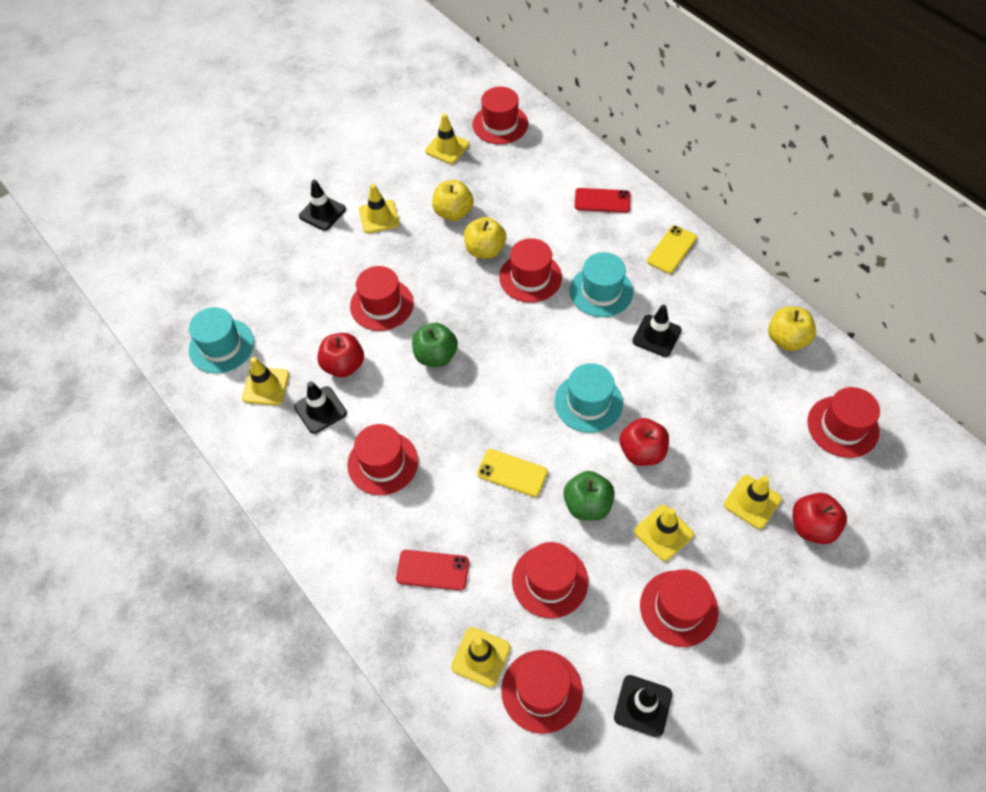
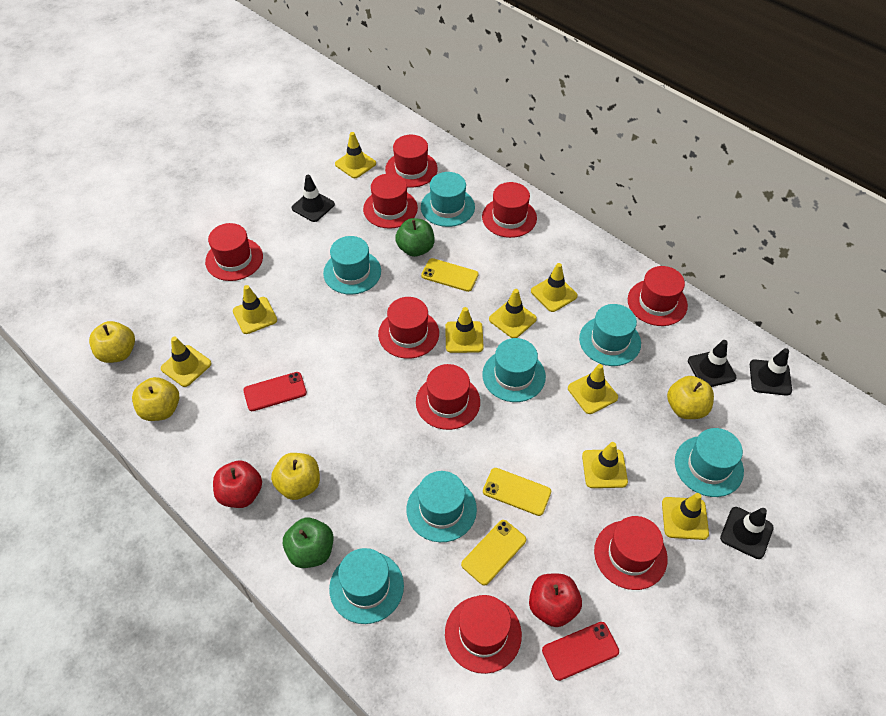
red apple: [317,333,364,377] [620,418,669,466] [793,493,847,544] = 3 -> [213,460,262,508] [529,574,582,627] = 2
red hat: [347,424,418,495] [350,266,414,331] [472,87,528,144] [499,238,562,303] [501,650,583,734] [512,542,588,618] [640,569,719,647] [807,387,880,458] = 8 -> [205,223,263,281] [363,173,418,229] [378,297,439,359] [385,135,438,188] [416,364,480,430] [445,595,522,674] [482,182,537,238] [594,516,668,590] [628,266,688,326] = 9
turquoise hat: [188,307,254,374] [554,363,623,433] [570,252,633,317] = 3 -> [323,236,381,295] [329,548,404,624] [407,471,477,542] [421,172,475,227] [482,338,546,402] [579,304,641,366] [675,428,744,497] = 7
yellow apple: [432,180,474,221] [464,217,506,259] [768,306,816,351] = 3 -> [89,321,135,363] [132,377,179,421] [271,453,320,500] [667,376,714,419] = 4
yellow phone: [477,449,548,497] [647,225,697,274] = 2 -> [421,258,479,292] [461,520,526,586] [483,468,551,516] = 3
yellow traffic cone: [242,357,289,405] [359,184,400,233] [425,114,469,164] [451,627,511,688] [634,505,694,561] [724,475,782,529] = 6 -> [161,337,212,387] [233,285,277,334] [335,132,376,178] [445,307,484,353] [489,289,537,338] [531,263,578,312] [568,364,618,414] [582,442,628,488] [662,493,709,540] = 9

